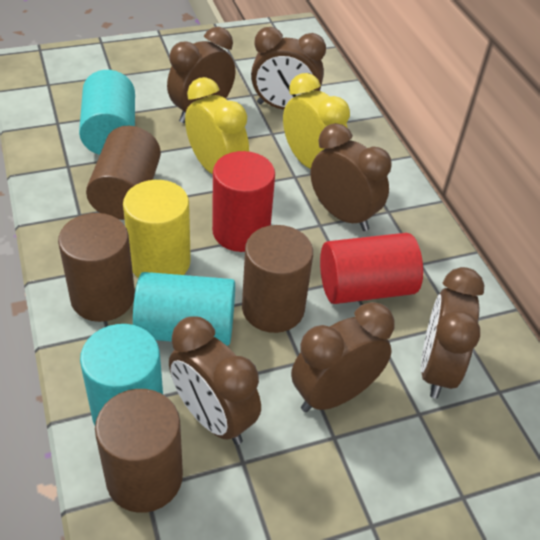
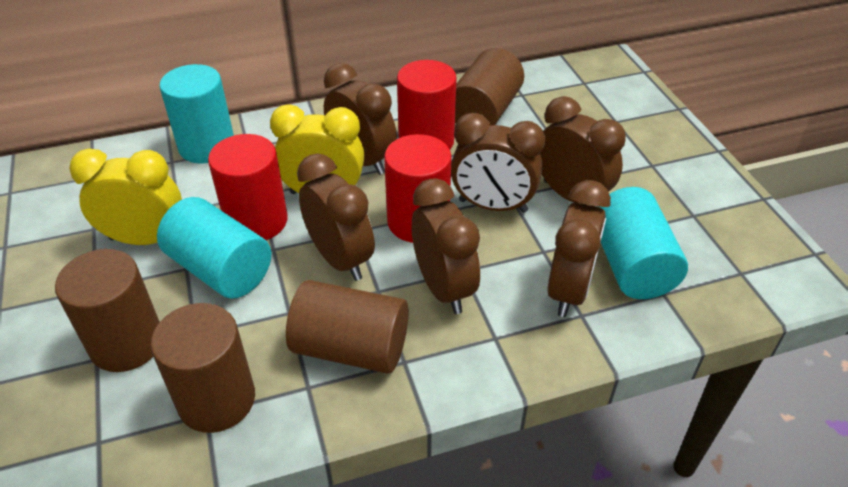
red cylinder: [212,151,275,252] [320,233,423,304] = 2 -> [208,134,288,240] [384,134,452,243] [397,60,457,149] = 3
yellow cylinder: [123,180,191,278] = 1 -> none = 0

